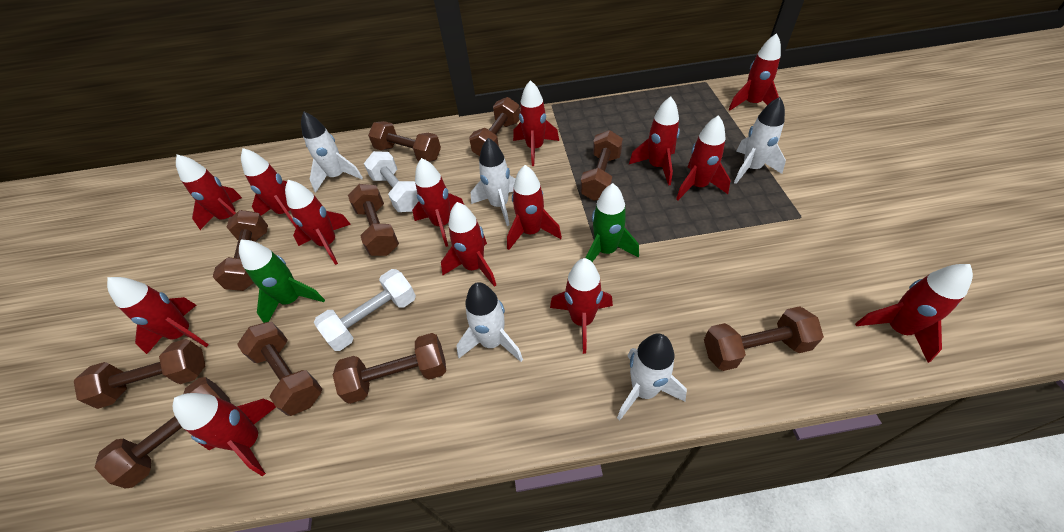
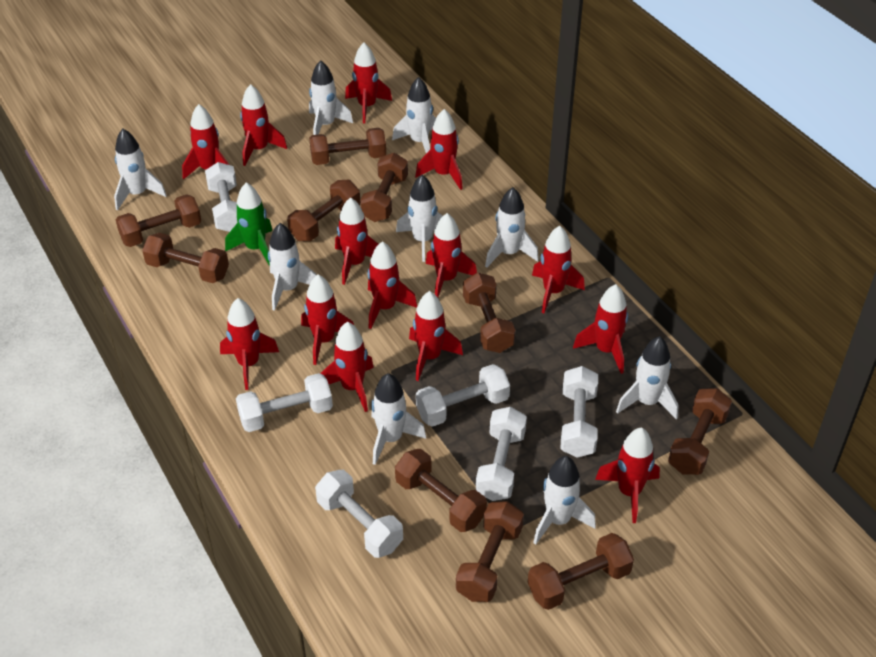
green rocket: [239,240,325,323] [586,183,639,262] = 2 -> [225,182,272,266] = 1
white dumbbell: [314,269,416,351] [364,151,418,212] = 2 -> [205,162,237,232] [236,373,333,432] [315,470,403,558] [416,364,510,427] [476,407,527,501] [560,366,598,458] = 6
white rocket: [301,111,363,193] [456,282,523,362] [471,138,516,226] [617,333,687,420] [734,97,786,184] = 5 -> [114,129,167,210] [268,223,316,311] [309,60,353,135] [371,373,426,465] [392,77,436,154] [396,175,443,262] [485,187,539,268] [533,456,596,545] [616,336,679,420] = 9

